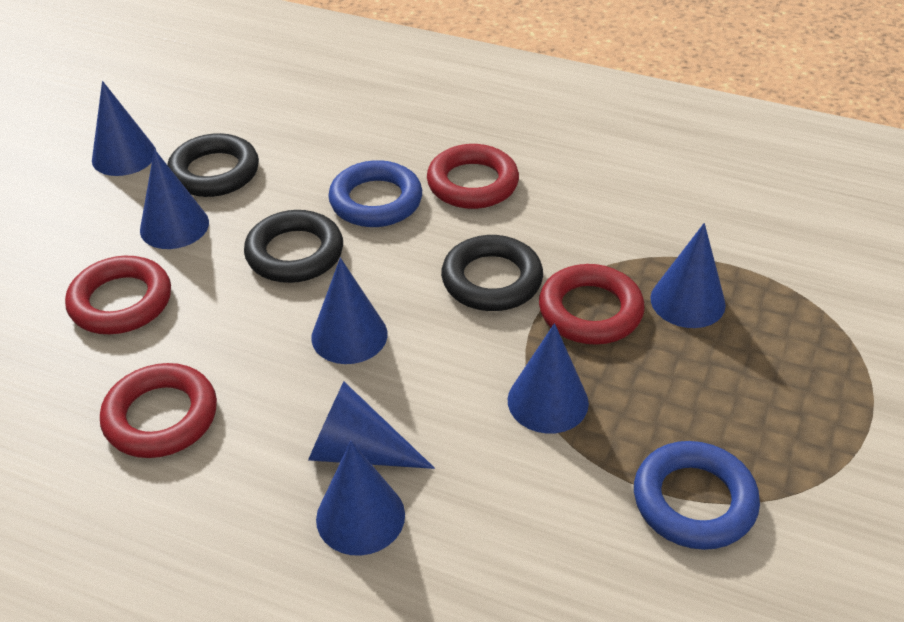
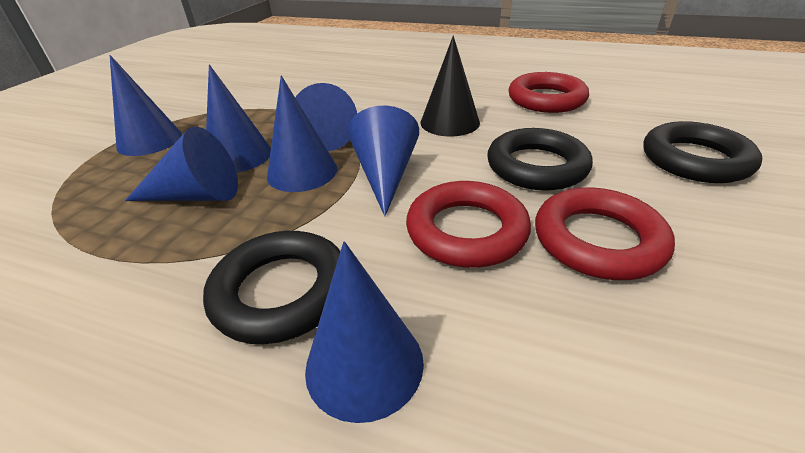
black cone: none = 0 -> [421,36,480,136] = 1
blue ring: [328,160,422,227] [634,441,760,550] = 2 -> none = 0
red ring: [65,256,171,334] [100,363,217,458] [427,144,519,209] [539,264,645,345] = 4 -> [406,181,531,268] [508,72,589,113] [535,187,675,280] = 3

